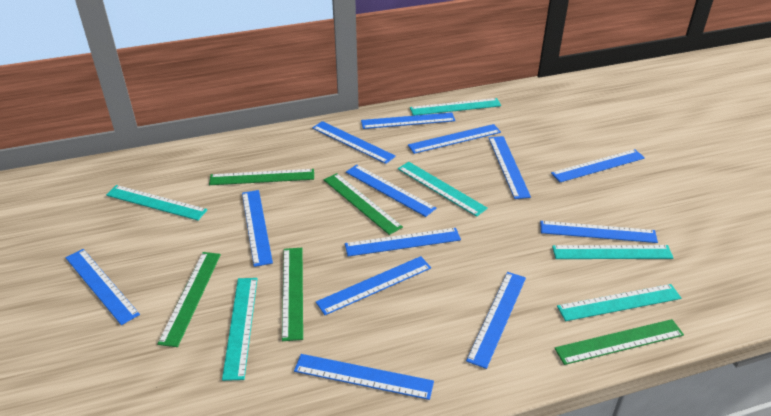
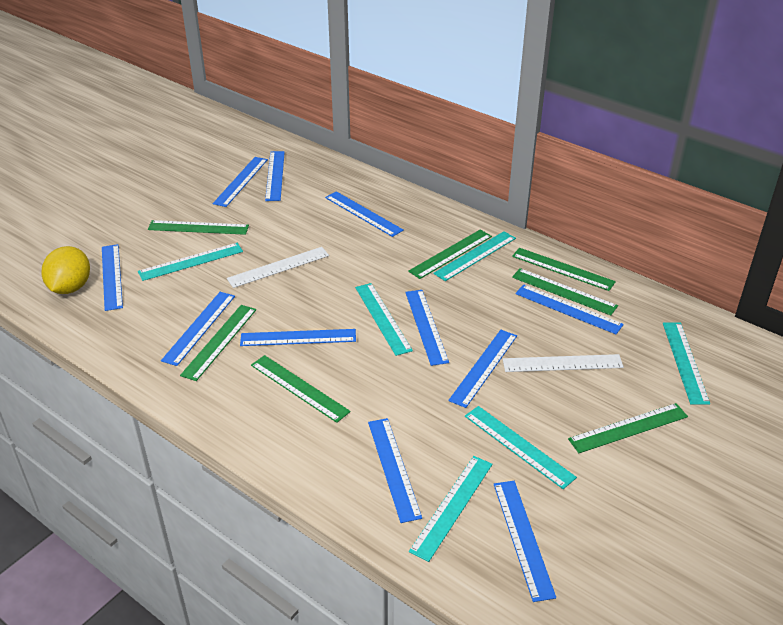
blue ruler: [66,249,140,325] [242,190,273,267] [294,354,434,400] [312,121,396,164] [316,256,431,315] [345,228,461,257] [346,165,437,217] [361,112,455,129] [408,124,501,154] [466,272,526,369] [489,136,531,199] [540,221,658,243] [551,149,645,182] = 13 -> [102,244,123,311] [161,292,235,366] [213,157,268,207] [240,329,356,346] [265,151,285,201] [325,191,404,237] [368,418,422,523] [405,290,449,366] [448,330,517,408] [494,481,556,602] [515,284,624,334] = 11
green ruler: [157,252,221,347] [209,169,314,185] [282,248,303,341] [324,173,403,235] [554,319,684,365] = 5 -> [148,220,249,235] [180,305,256,381] [251,355,351,423] [408,229,492,279] [512,248,616,291] [512,268,618,315] [568,403,688,453] = 7
white ruler: none = 0 -> [227,247,329,288] [503,354,624,372] = 2
yellow lemon: none = 0 -> [41,246,90,294] = 1

